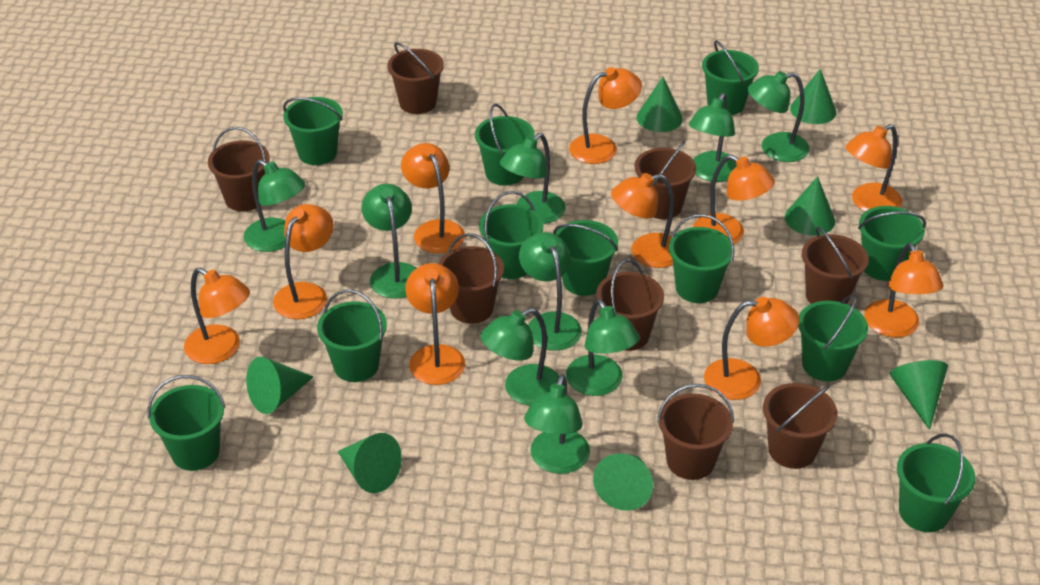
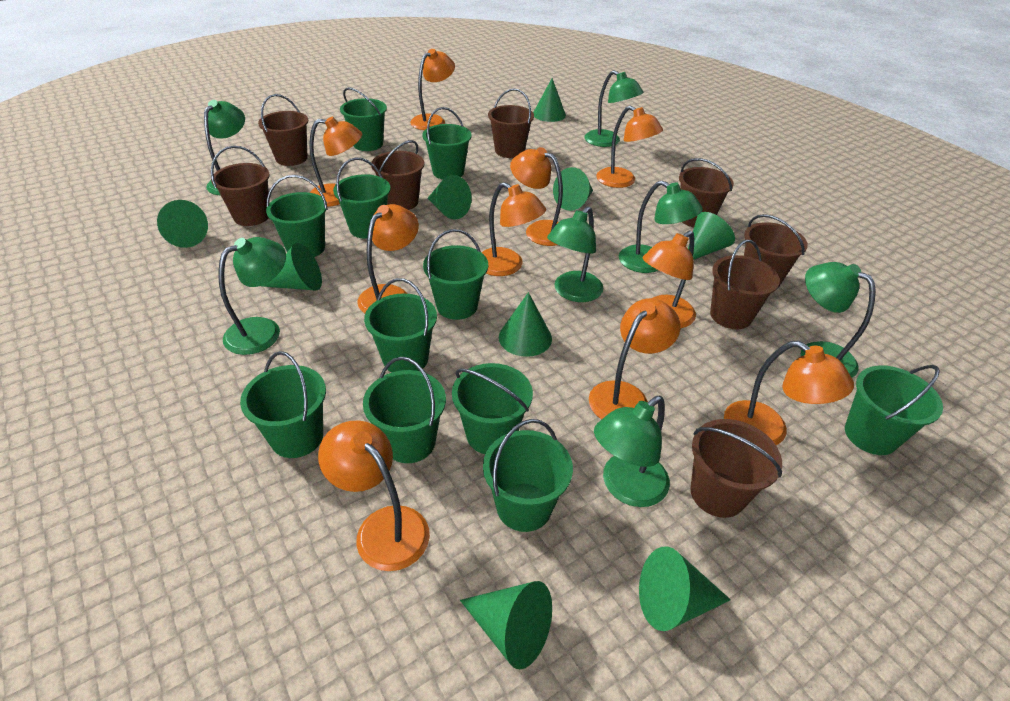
green cone: [246,357,314,414] [337,433,402,493] [593,453,653,511] [637,77,683,132] [785,176,835,236] [790,69,836,124] [890,360,948,430] = 7 -> [157,200,208,248] [262,243,322,290] [427,175,472,220] [460,581,552,669] [499,292,552,357] [533,78,566,122] [553,167,593,211] [639,546,731,631] [688,212,735,260] = 9
green lamp: [244,159,305,252] [361,184,416,299] [481,308,559,406] [500,133,565,224] [519,232,582,351] [524,374,590,474] [566,299,640,396] [689,93,737,182] [747,71,810,162] = 9 -> [204,100,245,196] [218,237,286,355] [547,206,603,302] [585,70,643,147] [594,396,670,507] [619,180,703,273] [801,262,875,378] = 7

